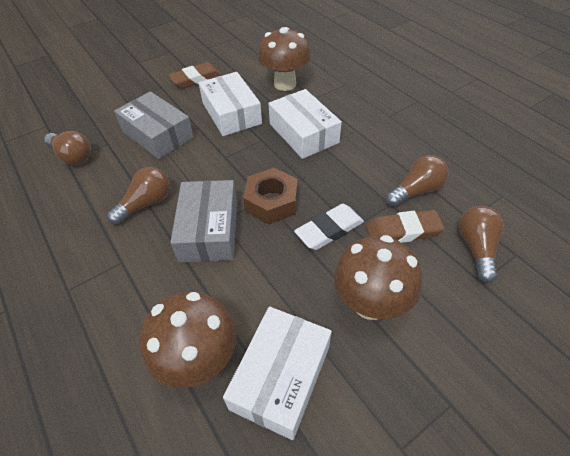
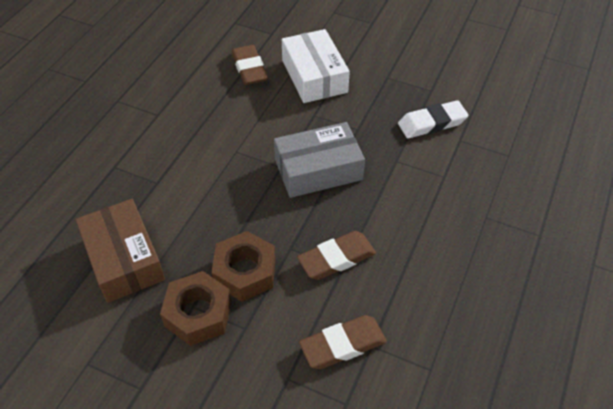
brown box: none = 0 -> [76,199,165,303] = 1
brown eraser: [168,62,222,89] [366,210,445,243] = 2 -> [232,45,268,85] [297,231,376,280] [299,315,387,369] = 3
brown light bulb: [44,131,91,165] [107,167,170,225] [386,155,449,207] [459,206,504,283] = 4 -> none = 0
brown mushroom: [140,292,236,388] [258,27,311,91] [334,235,423,320] = 3 -> none = 0
brown nut: [243,168,298,225] = 1 -> [160,271,232,346] [211,231,276,302] = 2
grey box: [114,91,194,159] [170,180,237,262] = 2 -> [274,122,365,198] = 1
white box: [199,72,262,136] [223,306,332,440] [268,89,342,159] = 3 -> [282,29,350,103] = 1

